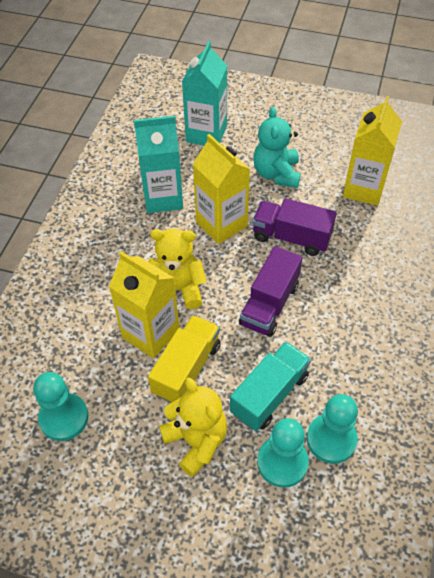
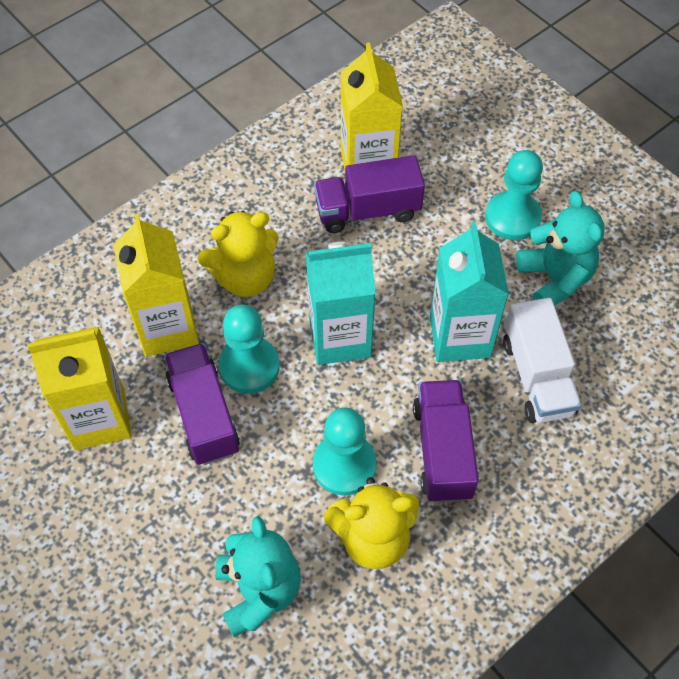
purple truck: [239,246,303,337] [252,198,337,256] = 2 -> [164,343,240,465] [314,155,425,233] [413,380,479,503] = 3
turquoise teddy bear: [253,107,301,188] = 1 -> [215,516,301,637] [516,191,604,306] = 2
turquoise truck: [230,341,311,431] = 1 -> none = 0
white truck: none = 0 -> [503,298,582,423] = 1
yellow truck: [148,315,221,403] = 1 -> none = 0

